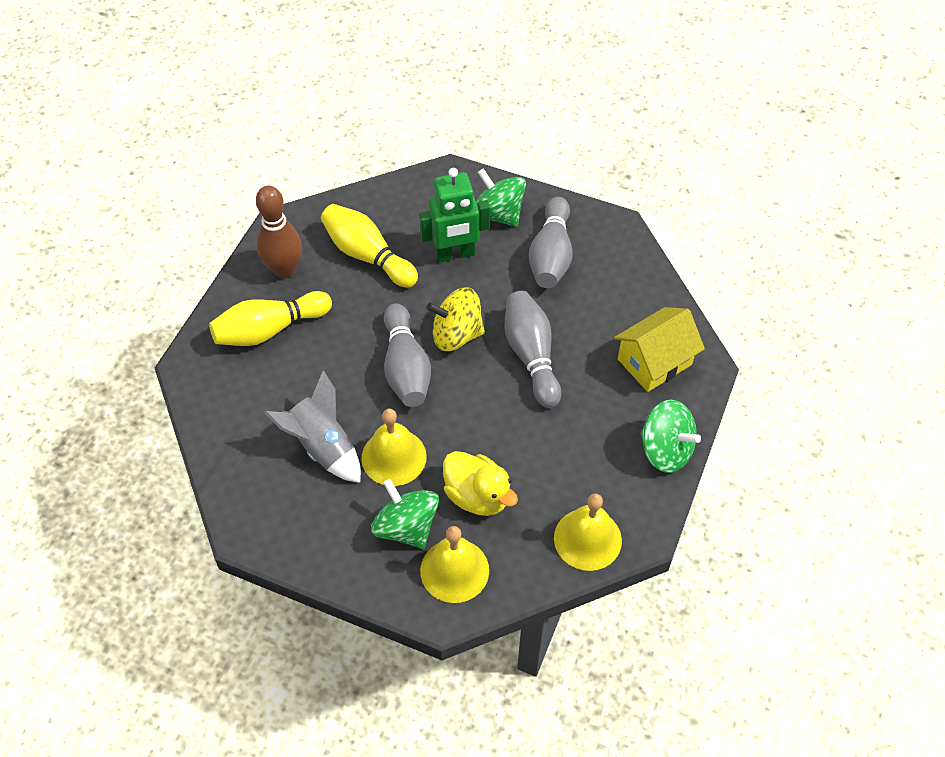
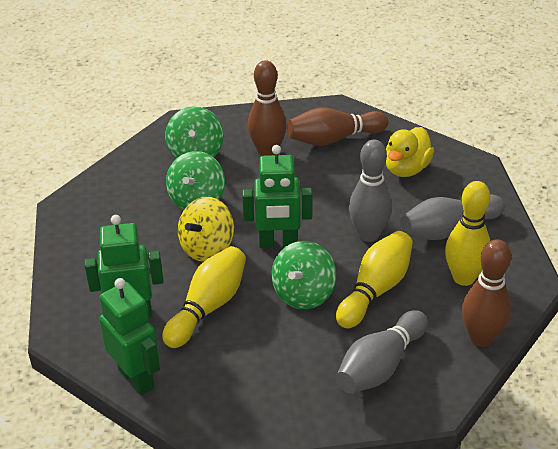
brown bowling pin: [256,186,302,278] = 1 -> [248,60,287,156] [287,107,388,146] [462,239,511,347] = 3
green robot: [419,168,490,263] = 1 -> [85,215,164,318] [99,278,160,395] [242,145,313,248] = 3
grey rocket: [265,370,361,483] = 1 -> none = 0
yellow bell: [361,409,427,486] [420,526,489,603] [554,493,622,571] = 3 -> none = 0
yellow bowling pin: [209,291,332,346] [321,204,418,288] = 2 -> [162,246,246,348] [336,231,413,328] [445,181,490,286] = 3
yellow house: [614,307,705,392] = 1 -> none = 0

